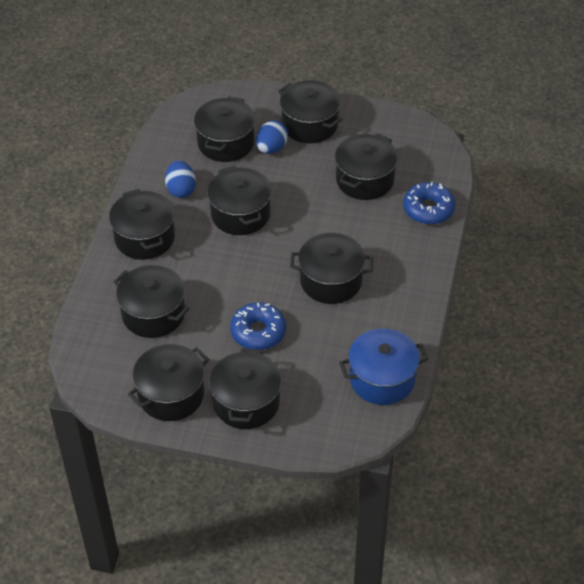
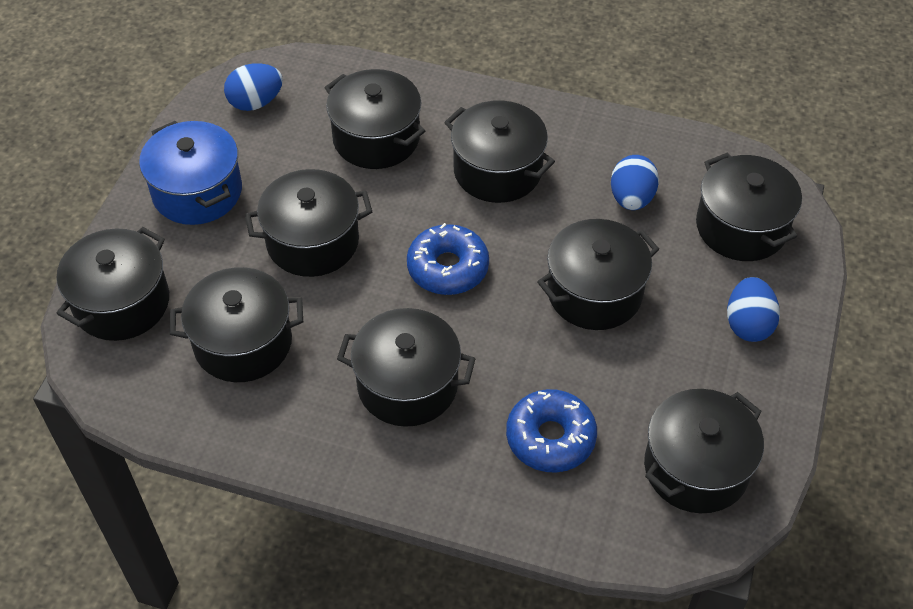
blue egg: [165,160,196,198] [256,120,288,154] = 2 -> [224,63,283,111] [611,155,659,210] [727,277,780,342] = 3

